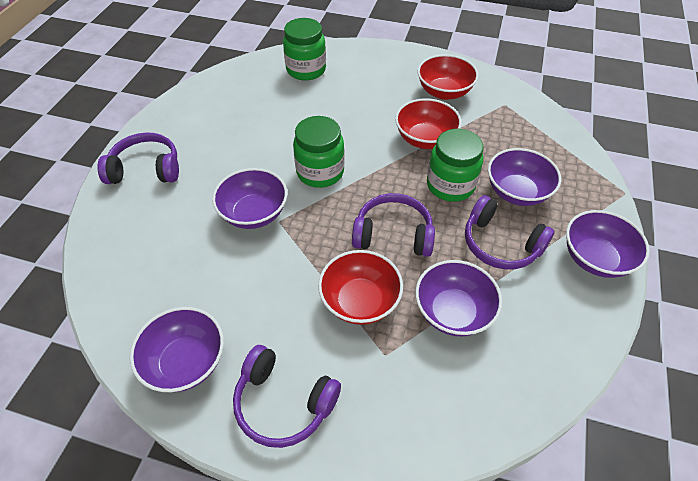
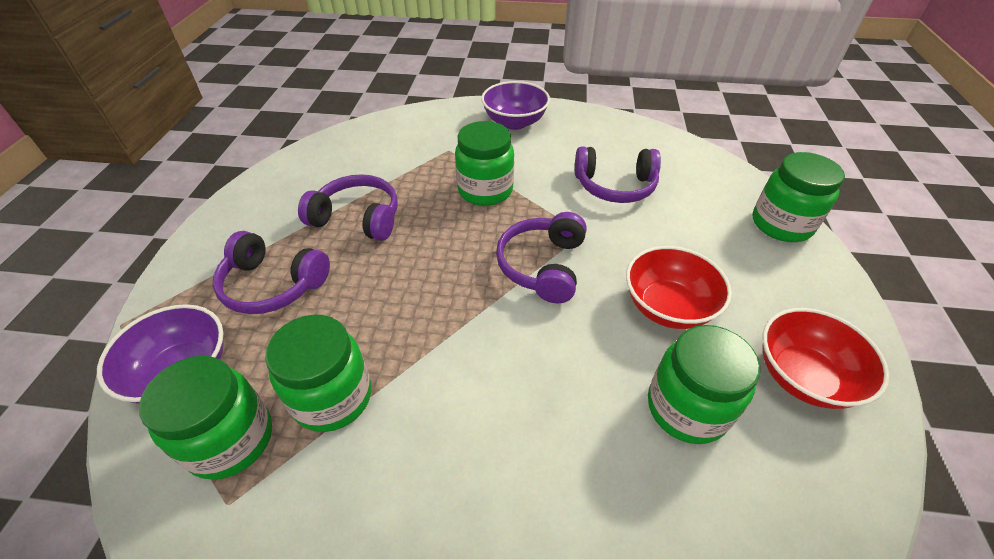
green jar: [283,18,326,81] [293,116,345,188] [427,129,484,202] = 3 -> [139,356,272,480] [265,315,371,432] [455,121,514,206] [648,325,760,444] [753,152,845,242] = 5
purple bowl: [130,307,224,392] [212,168,287,229] [415,260,502,337] [488,148,561,206] [566,210,650,278] = 5 -> [97,304,224,404] [481,81,550,130] = 2
red bowl: [318,250,403,325] [395,98,462,149] [418,54,478,100] = 3 -> [626,246,732,329] [762,308,889,409] = 2

